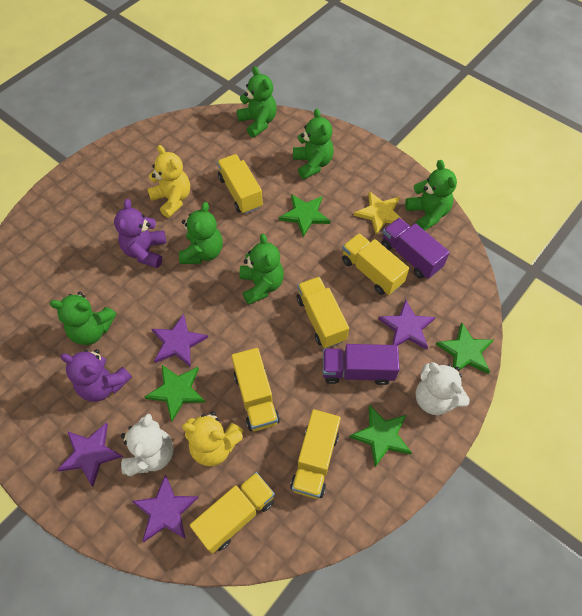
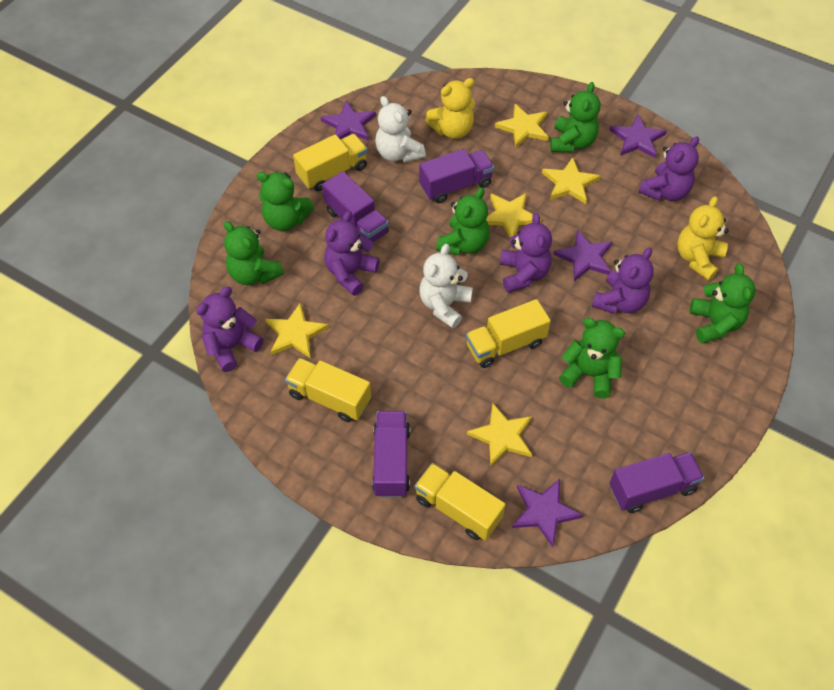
green star: [145,365,206,421] [279,194,330,237] [349,405,412,467] [435,322,494,374] = 4 -> none = 0
purple teddy bear: [60,349,132,402] [114,199,166,268] = 2 -> [196,287,263,372] [324,211,380,296] [500,213,552,293] [592,248,654,314] [638,137,699,201] = 5
purple truck: [323,344,400,385] [382,218,450,279] = 2 -> [322,171,389,242] [372,411,410,497] [419,149,494,203] [609,452,704,513] = 4
yellow star: [354,191,403,235] = 1 -> [265,303,329,359] [467,403,532,467] [486,193,541,238] [495,104,549,148] [542,157,600,204] = 5
yellow truck: [190,472,275,554] [217,154,263,214] [232,348,280,431] [290,409,341,499] [297,277,349,348] [342,233,409,295] = 6 -> [285,358,371,422] [293,134,368,191] [415,463,506,541] [466,299,551,368] = 4

